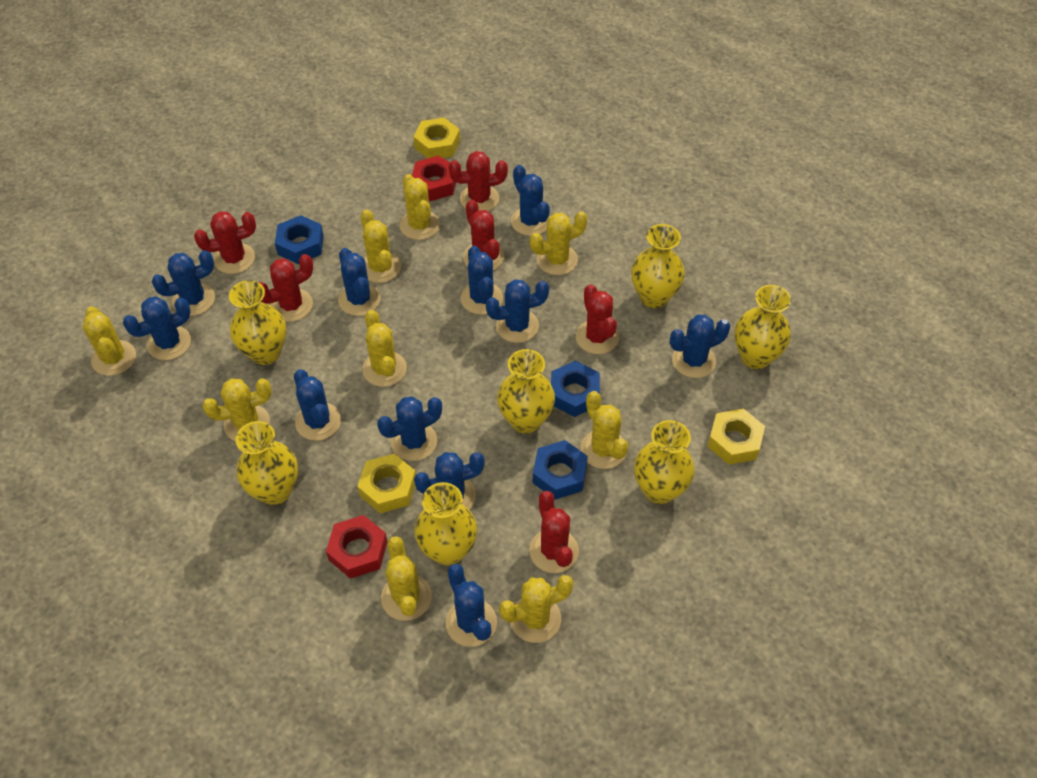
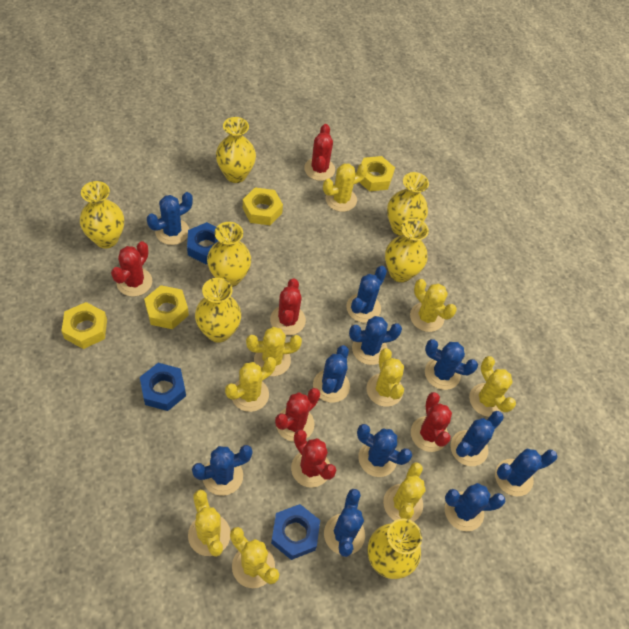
red nut: [326,515,387,579] [412,156,456,201] = 2 -> none = 0
yellow nut: [357,453,416,513] [413,118,460,159] [707,408,765,465] = 3 -> [62,302,107,349] [144,285,189,329] [243,187,283,225] [359,156,395,191] = 4

